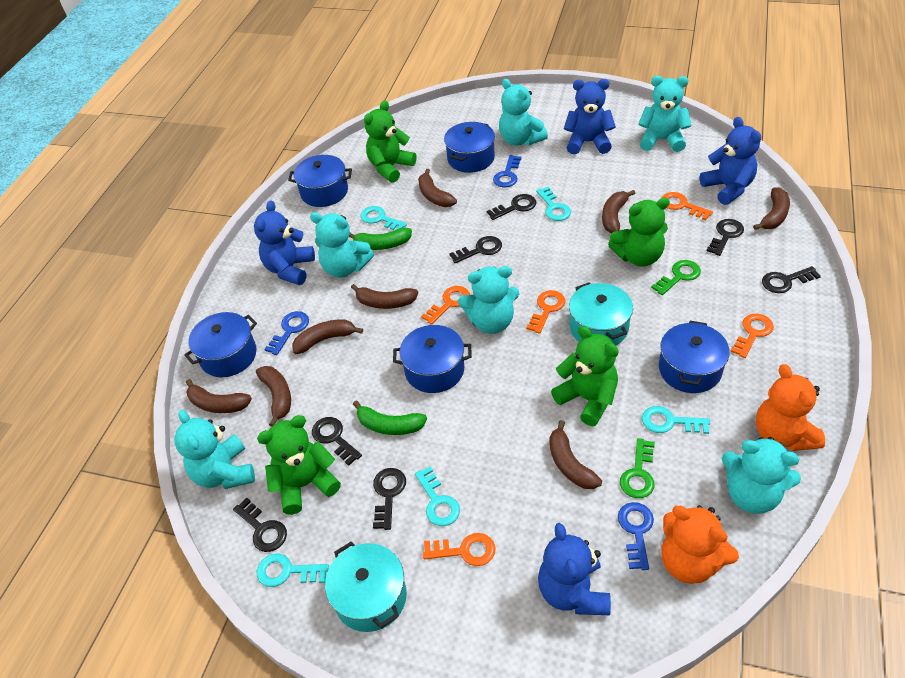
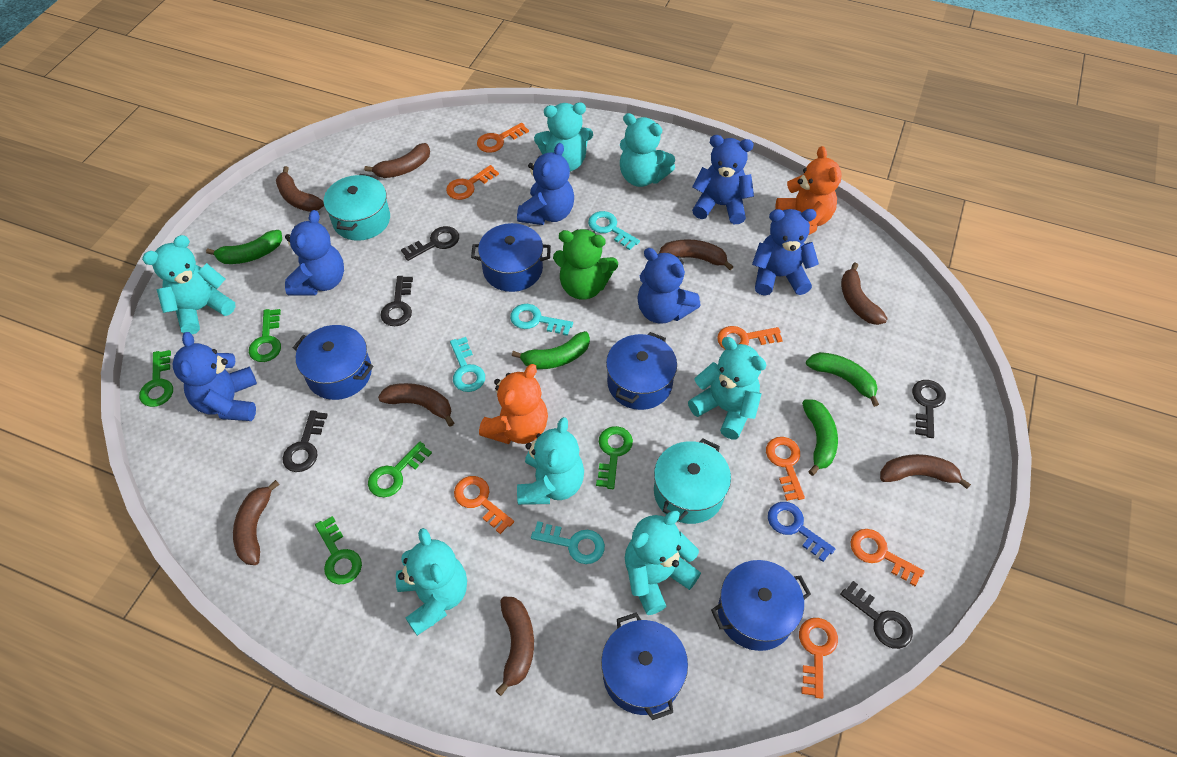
black key: [233,498,287,552] [312,417,362,466] [373,468,406,530] [449,236,502,263] [487,194,536,220] [707,219,744,256] [762,266,821,293] = 7 -> [282,410,328,472] [380,276,413,326] [401,226,459,261] [840,581,913,649] [912,380,946,438] = 5
blue key: [264,311,309,355] [493,155,522,187] [618,502,654,570] = 3 -> [768,502,835,562] = 1
blue teddy bear: [254,200,315,285] [538,523,611,615] [564,79,616,154] [700,117,761,205] = 4 -> [173,332,257,421] [285,210,344,296] [517,143,574,225] [637,248,701,324] [692,135,754,224] [752,209,819,296] = 6
green banana: [349,228,412,250] [353,401,427,435] = 2 -> [206,230,282,264] [512,331,590,369] [802,399,838,476] [806,352,879,407] = 4
green key: [620,438,655,498] [651,260,701,295] = 2 -> [139,350,173,407] [249,309,281,362] [315,516,362,584] [368,442,432,497] [596,426,633,489] = 5
green teddy bear: [257,415,341,515] [364,101,417,183] [551,326,619,426] [608,197,670,267] = 4 -> [553,229,618,300] = 1
orange key: [421,286,470,325] [423,533,495,566] [526,290,566,334] [662,192,713,220] [730,314,774,358] = 5 -> [446,165,499,200] [454,476,514,534] [477,123,529,153] [717,326,783,350] [766,437,805,501] [799,618,838,699] [850,529,925,586] = 7
turquoise key: [257,554,329,587] [360,206,407,230] [415,467,460,526] [536,187,571,221] [642,406,710,434] = 5 -> [450,337,485,392] [510,304,573,336] [531,521,605,564] [588,211,640,250] = 4
turquoise teddy bear: [174,410,255,489] [310,212,374,278] [458,266,519,334] [499,79,548,146] [638,76,692,152] [722,437,801,514] = 6 -> [142,235,236,334] [396,528,467,636] [517,417,584,505] [534,102,593,172] [620,113,675,187] [625,511,701,615] [688,337,766,439] = 7

